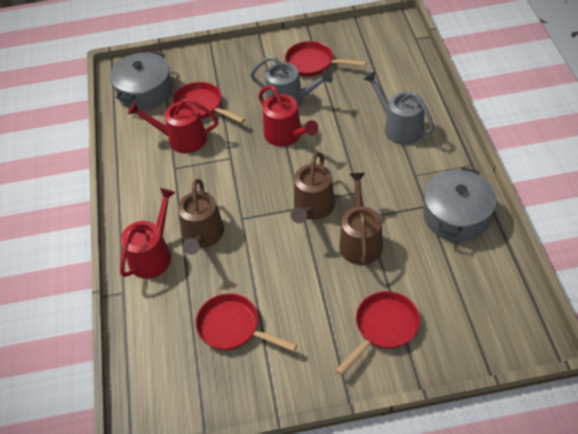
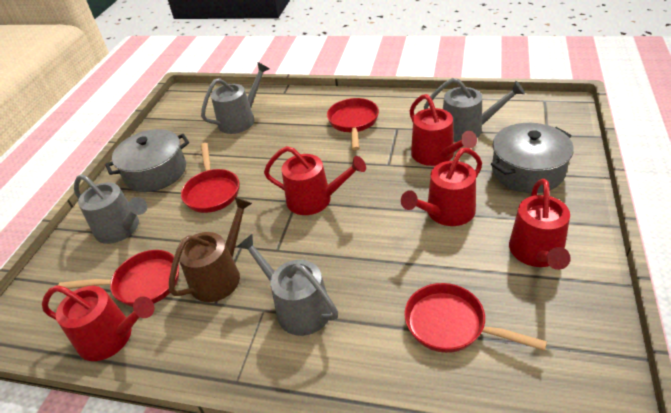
brown watering can: [178,179,224,255] [291,152,335,223] [339,173,383,265] = 3 -> [169,197,252,302] = 1
grey watering can: [250,56,333,107] [364,71,435,145] = 2 -> [74,174,147,244] [201,62,269,134] [237,234,338,336] [424,78,525,142] = 4
red watering can: [120,188,176,279] [128,98,218,154] [259,85,318,147] = 3 -> [42,285,155,361] [264,146,366,215] [401,148,482,226] [409,94,477,166] [509,179,571,270] = 5

